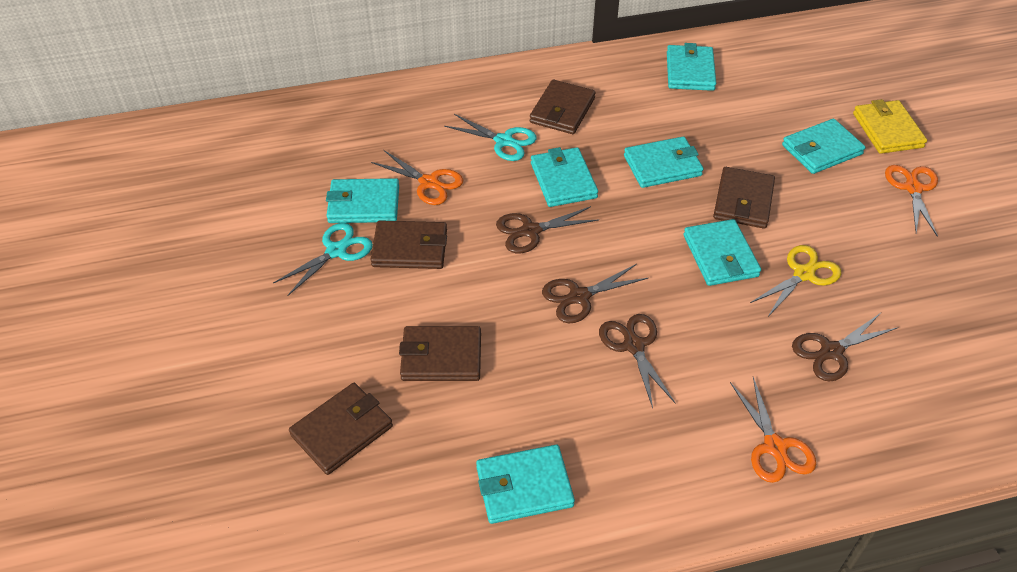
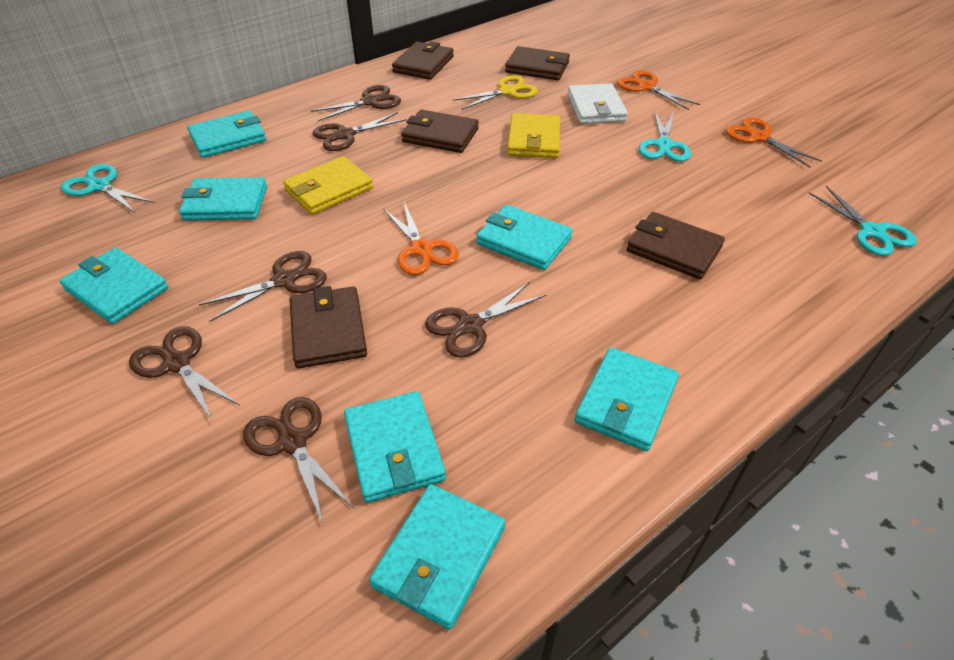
brown scissors: [496,206,599,253] [542,264,648,323] [599,314,676,408] [792,313,898,382] = 4 -> [129,326,240,422] [199,251,327,322] [243,397,355,524] [311,85,401,121] [313,112,407,151] [425,282,547,358] = 6
turquoise scissors: [273,223,373,296] [444,114,537,161] = 2 -> [61,164,155,212] [639,111,691,162] [809,186,917,256] = 3
white wallet: none = 0 -> [567,83,628,124] = 1
yellow wallet: [853,99,927,154] = 1 -> [283,156,373,215] [507,113,560,158] = 2

